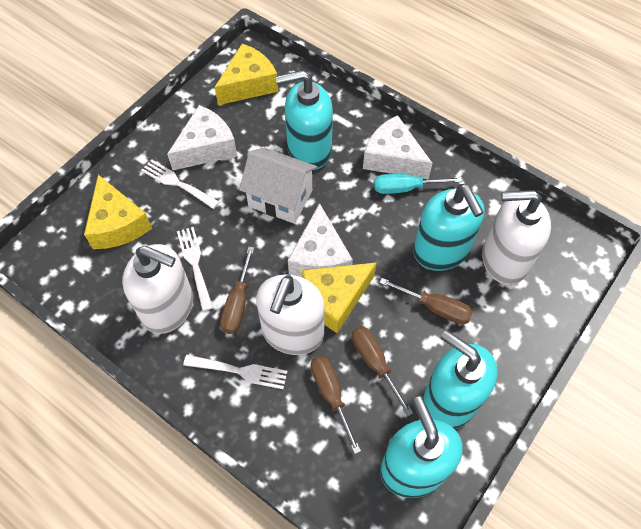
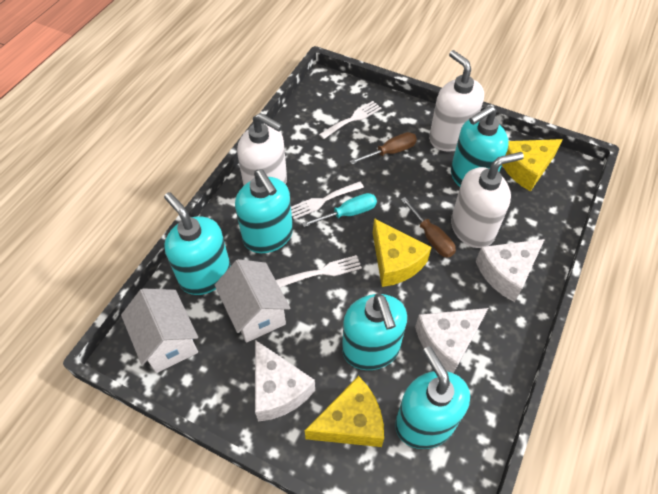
brown screwdriver: [220,247,254,334] [311,355,361,454] [352,326,413,416] [379,278,473,324] = 4 -> [350,132,417,164] [401,197,456,258] = 2
turquoise soap dispenser: [276,70,333,170] [380,396,463,498] [413,184,485,271] [423,330,498,429] = 4 -> [164,192,231,295] [235,169,293,253] [342,293,407,370] [395,346,470,449] [451,105,509,187] = 5
white house: [239,147,317,224] = 1 -> [121,288,198,373] [215,259,291,343] = 2

